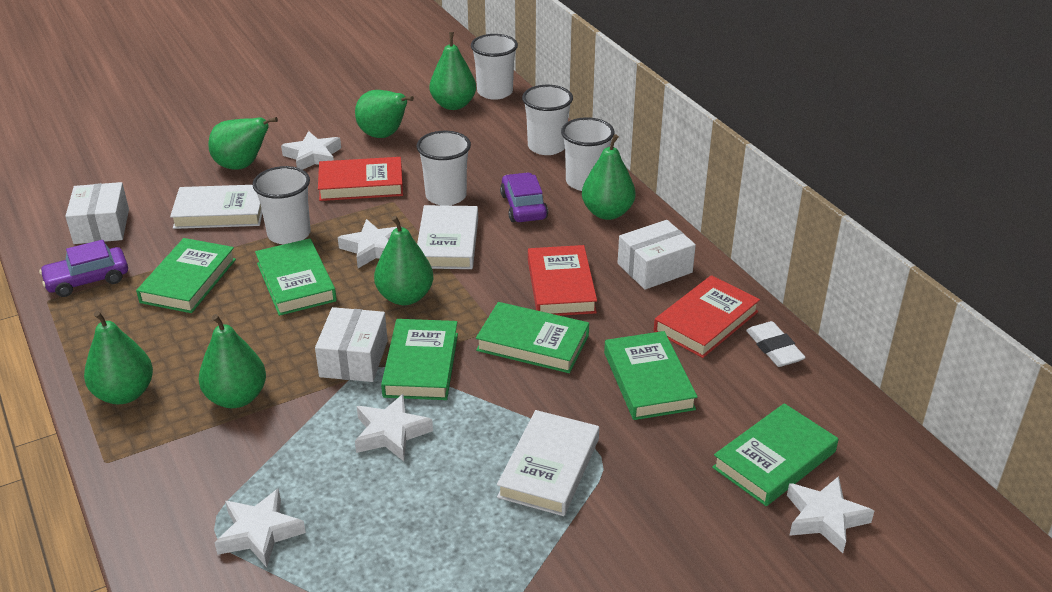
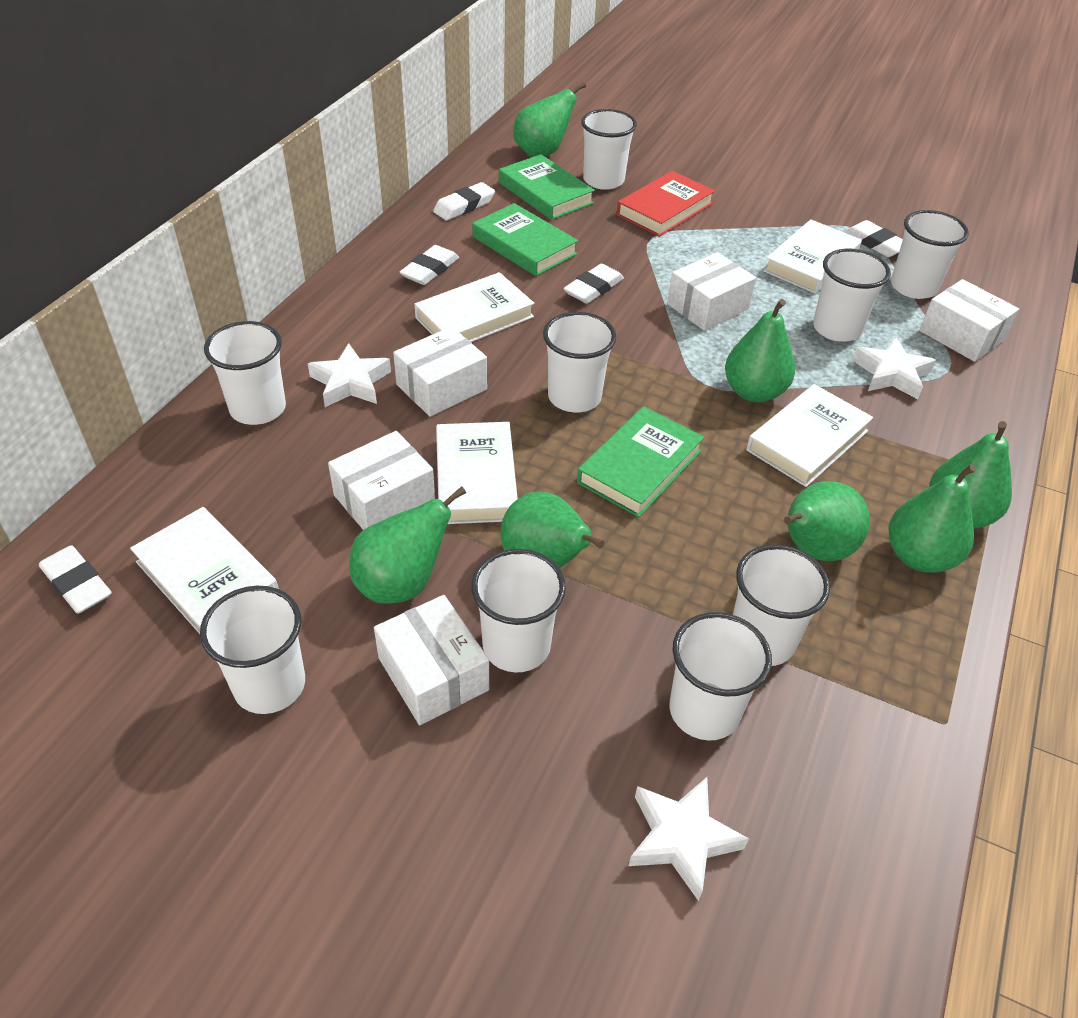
green book: [136,238,236,313] [255,238,337,316] [381,319,458,400] [476,302,589,373] [604,331,698,420] [712,403,838,506] = 6 -> [472,203,578,276] [499,154,595,220] [577,406,704,517] = 3
purple car: [39,240,128,297] [500,172,548,222] = 2 -> none = 0
red book: [318,157,403,201] [528,245,597,316] [654,275,760,358] = 3 -> [617,171,715,237] = 1
white book: [170,185,262,229] [417,205,478,269] [497,410,599,516] = 3 -> [130,507,279,634] [415,272,534,342] [436,422,518,524] [746,384,873,487] [763,219,862,294] = 5
white box: [65,182,129,244] [315,307,388,382] [618,220,696,290] = 3 -> [328,431,435,530] [374,595,489,725] [393,326,487,417] [667,252,756,331] [919,279,1019,362] = 5
white cup: [252,166,311,245] [417,131,471,206] [471,34,518,100] [522,85,573,155] [561,117,614,191] = 5 -> [200,586,305,714] [204,321,286,425] [471,549,566,672] [543,312,616,412] [581,109,637,190] [669,612,772,741] [733,544,830,666] [813,249,891,342] [891,210,969,299] = 9
white eraser: [746,321,806,367] = 1 -> [39,545,112,614] [400,245,459,285] [433,182,495,221] [564,264,624,304] [844,220,903,257] = 5
white star: [215,488,306,568] [281,131,341,170] [338,219,397,268] [355,394,433,461] [787,476,874,553] = 5 -> [308,343,391,407] [629,777,749,901] [852,337,936,399] = 3

